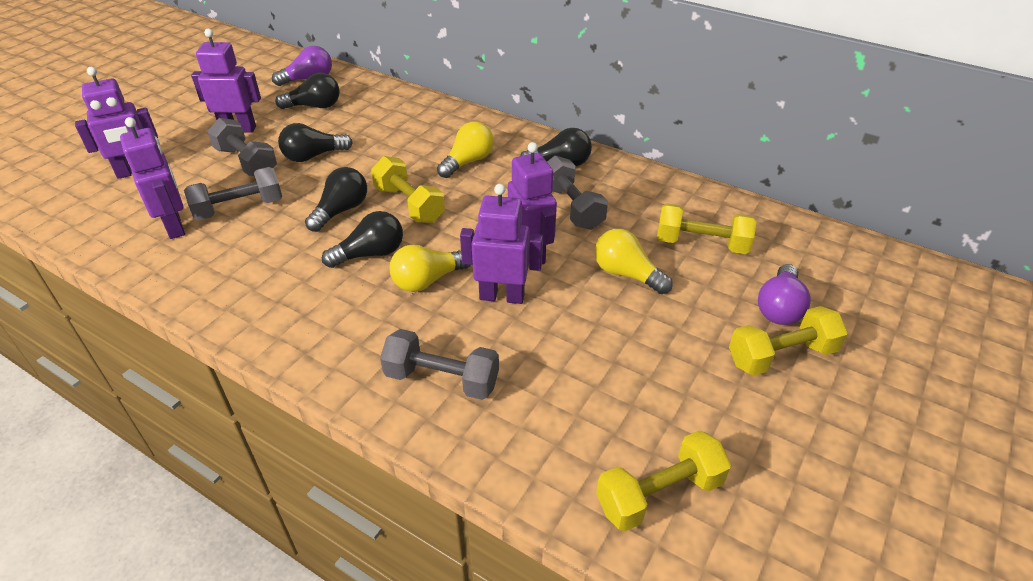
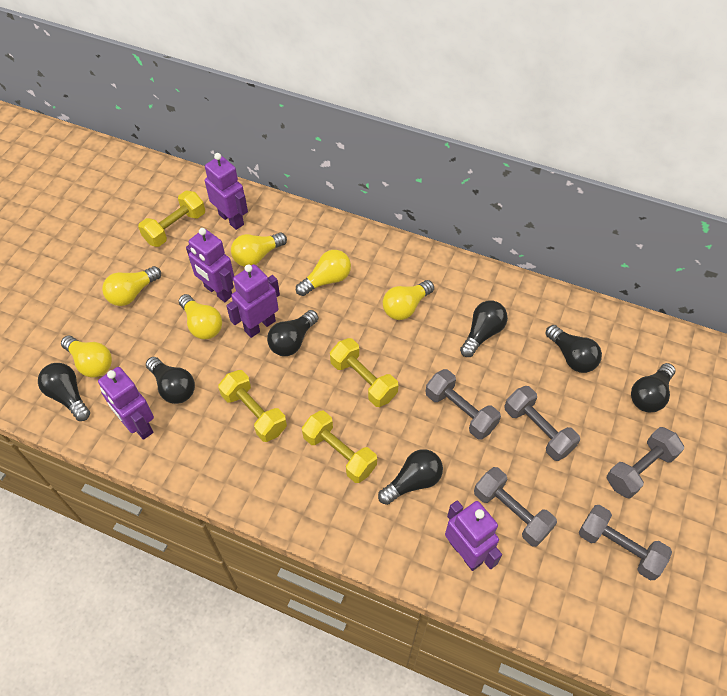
black light bulb: [275,73,339,109] [278,123,353,162] [305,167,367,232] [322,211,403,268] [520,128,592,167] = 5 -> [38,363,90,421] [146,357,195,404] [267,310,319,356] [378,449,443,505] [460,301,508,357] [546,325,602,373] [631,363,675,412] = 7
grey dumbbell: [184,167,282,221] [207,118,277,176] [380,329,499,400] [547,156,608,230] = 4 -> [425,369,501,440] [474,467,557,547] [504,386,580,461] [579,505,672,580] [607,427,684,499] = 5
purple light bulb: [272,46,332,86] [758,264,811,325] = 2 -> none = 0
yellow light bulb: [390,245,471,292] [437,122,494,178] [595,229,673,294] = 3 -> [61,336,112,378] [102,266,161,306] [179,294,222,339] [231,232,287,267] [296,250,351,296] [383,280,434,320] = 6

